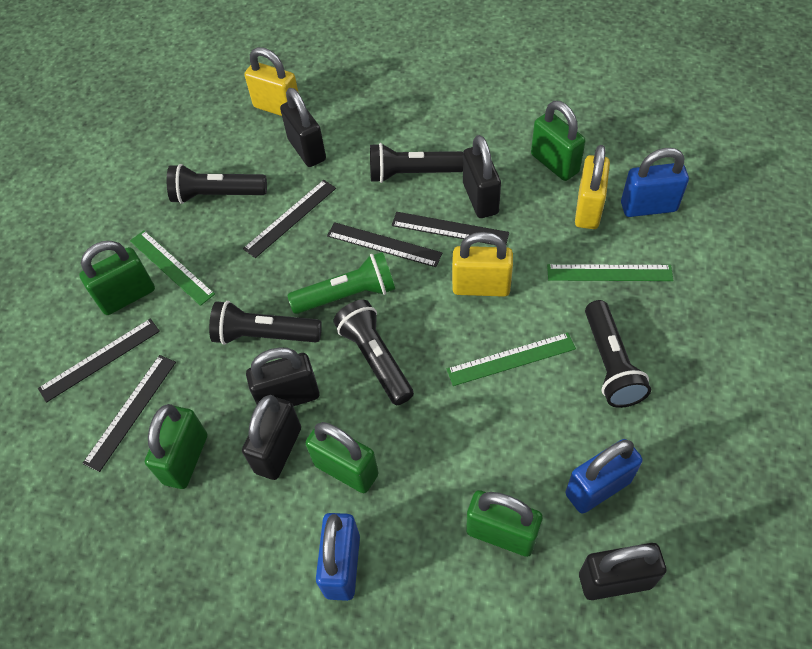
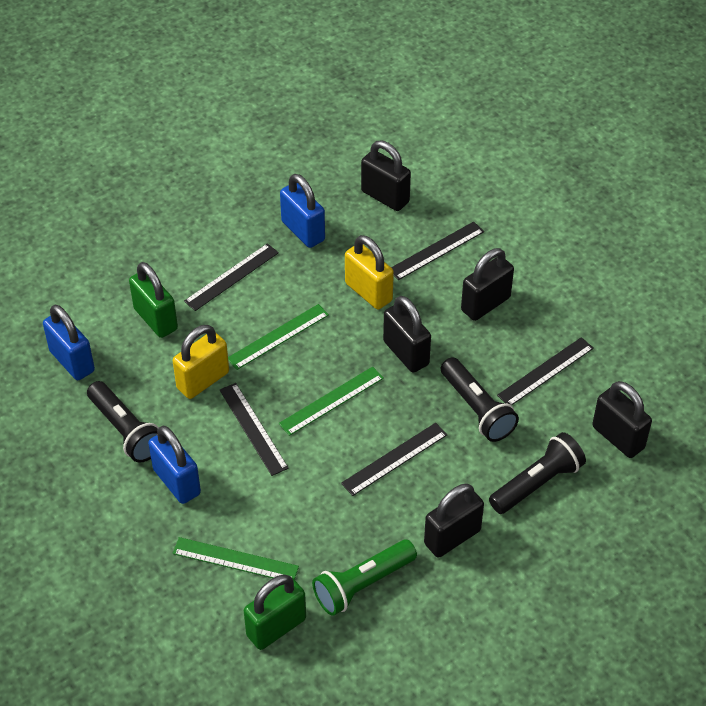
black flashlight: [167,164,267,204] [209,301,322,345] [333,300,414,405] [370,143,463,183] [585,300,651,408] = 5 -> [87,381,159,463] [441,357,519,442] [489,432,586,514] = 3
green padlock: [79,241,155,315] [145,404,207,489] [305,422,378,493] [466,490,543,557] [531,101,586,181] = 5 -> [129,262,178,338] [244,574,306,650] = 2
yellow padlock: [244,47,299,116] [452,232,513,297] [575,145,610,229] = 3 -> [173,325,229,399] [345,235,394,310] = 2

